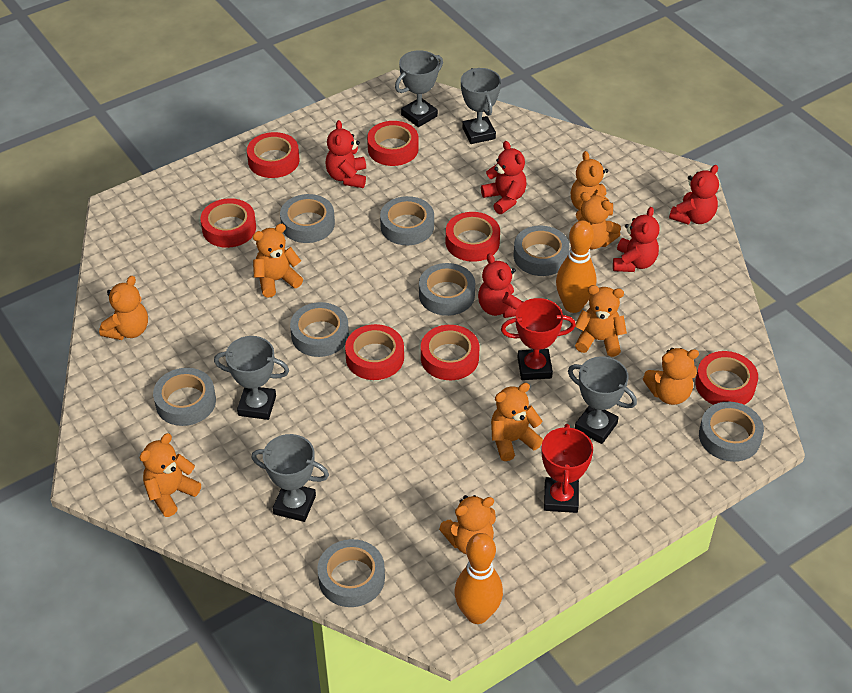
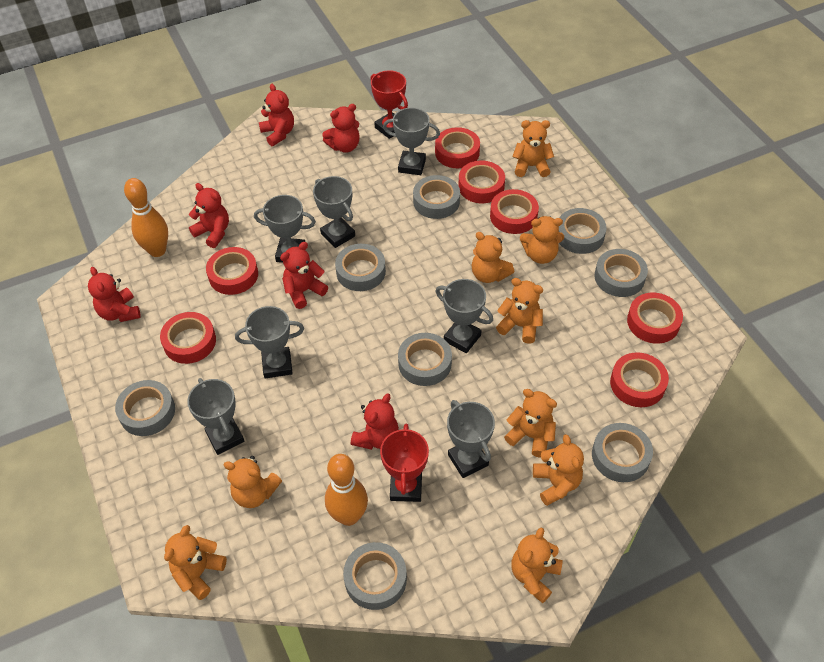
grey trophy: [214,336,289,420] [251,434,329,522] [395,50,443,127] [461,68,501,144] [568,356,637,444] = 5 -> [187,378,245,455] [235,306,304,379] [254,195,316,263] [313,176,355,248] [383,108,440,175] [436,279,493,353] [447,400,495,478] = 7
red teddy bear: [325,120,366,188] [478,253,524,318] [481,141,527,214] [613,207,659,272] [669,165,719,225] = 5 -> [88,267,141,322] [189,183,229,248] [259,84,294,146] [280,242,328,309] [322,104,360,153] [351,393,399,450] = 6

